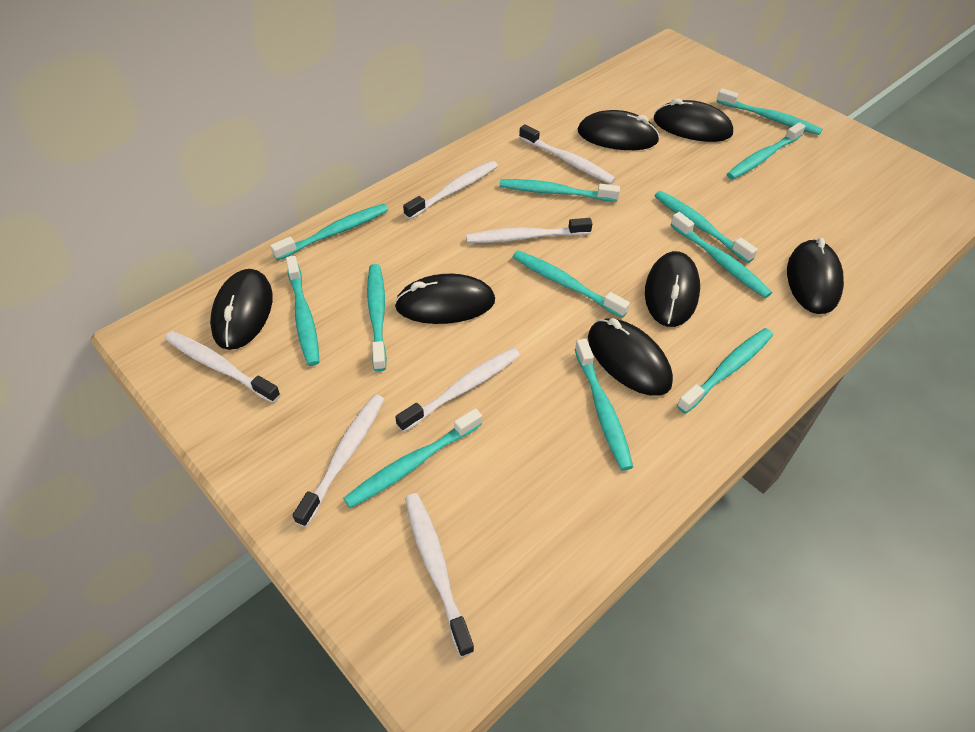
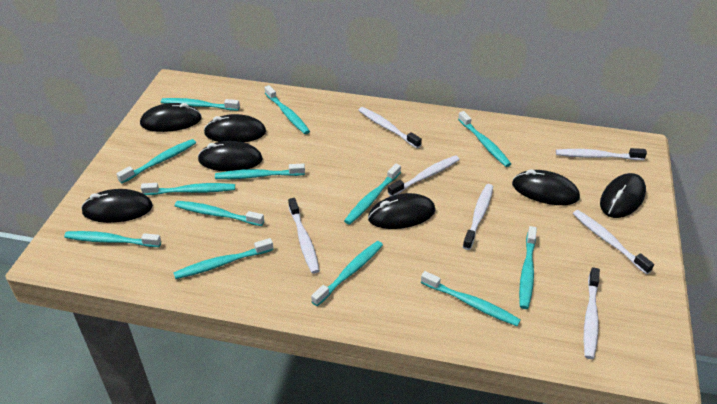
turquoise toothbrush: [270,204,388,261] [286,256,319,366] [343,408,482,508] [367,264,387,372] [499,179,620,202] [513,250,630,318] [575,339,633,471] [655,191,758,263] [670,212,772,298] [677,328,773,414] [716,88,822,135] [727,122,805,179] = 12 -> [64,231,161,247] [116,139,196,183] [141,183,235,195] [161,98,240,111] [173,238,273,279] [175,201,264,226] [215,163,305,179] [264,85,310,134] [311,241,383,306] [344,164,401,225] [421,271,521,326] [458,111,511,167] [519,226,537,309] = 13

